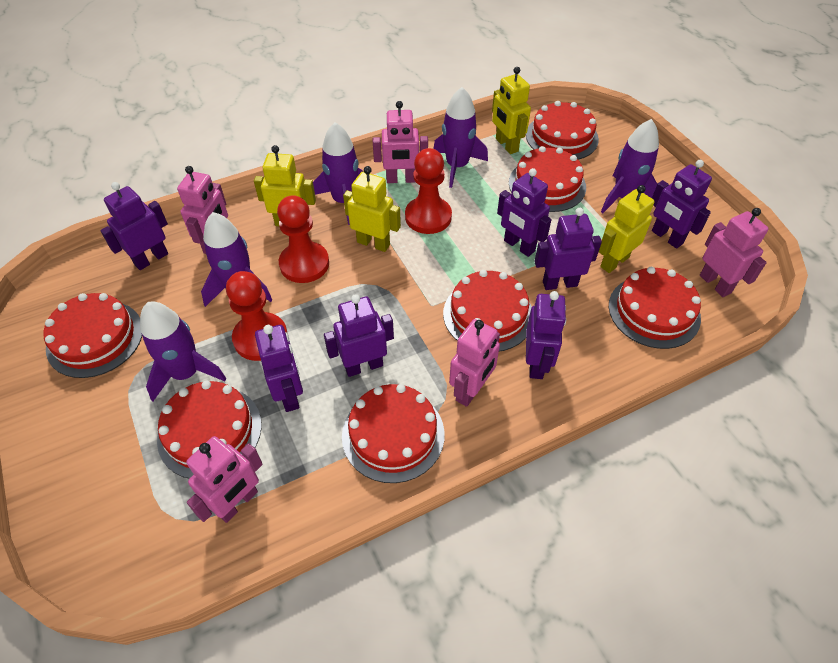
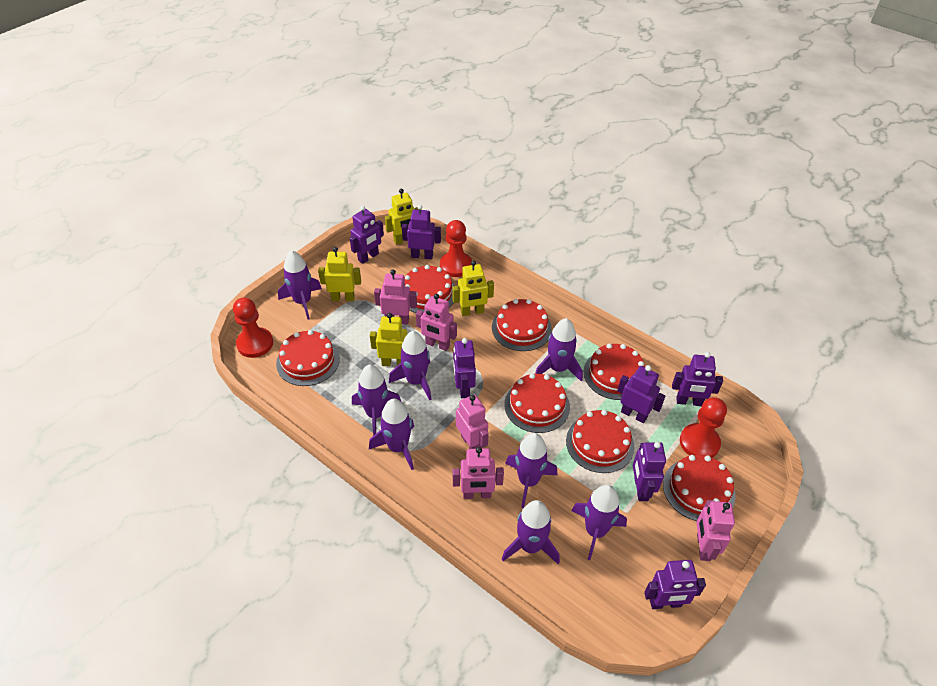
purple rocket: [140,302,226,401] [201,212,272,307] [313,122,364,225] [433,87,488,188] [601,119,659,214] = 5 -> [278,250,322,320] [352,365,401,436] [369,399,414,470] [389,331,432,400] [502,500,560,564] [505,433,557,508] [535,318,583,382] [572,485,627,560] = 8

